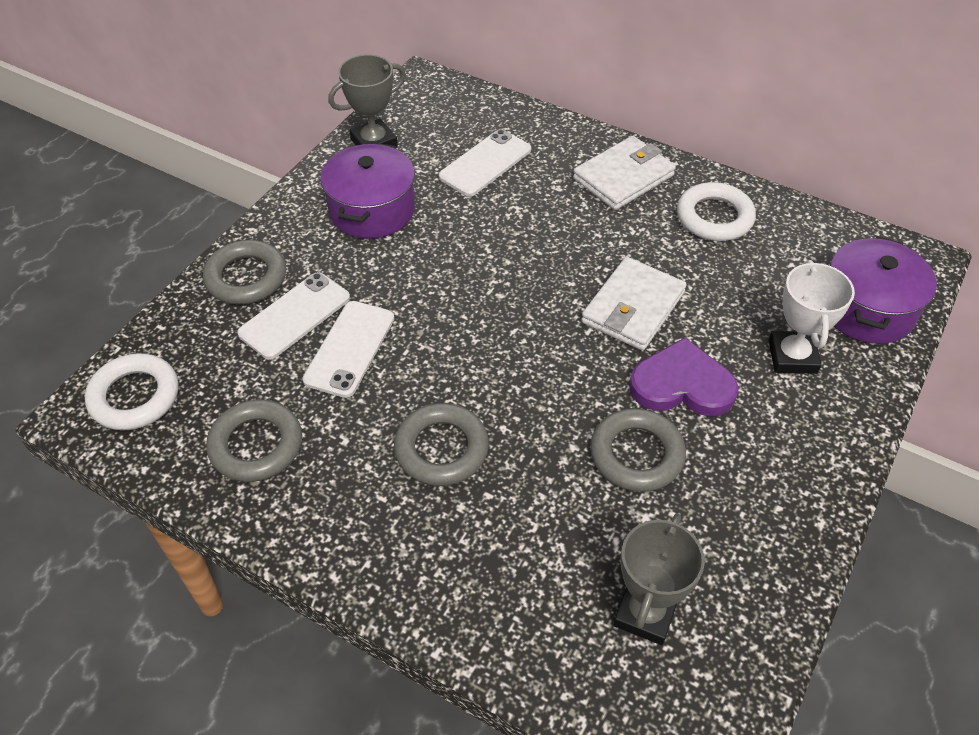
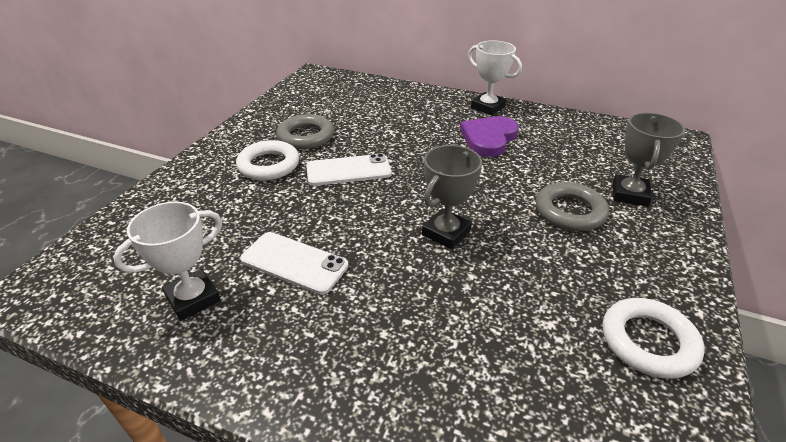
grey ring: [203,240,286,305] [206,400,302,482] [394,403,489,486] [590,408,686,492] = 4 -> [276,114,334,149] [536,182,609,231] = 2
purple pot: [321,143,415,239] [830,236,936,344] = 2 -> none = 0
white phone: [237,272,350,359] [303,301,394,398] [439,129,531,196] = 3 -> [240,232,349,295] [306,153,392,186] = 2
white trophy: [769,260,855,374] = 1 -> [113,202,222,321] [468,40,522,115] = 2
white wallet: [573,136,676,210] [581,257,687,351] = 2 -> none = 0

